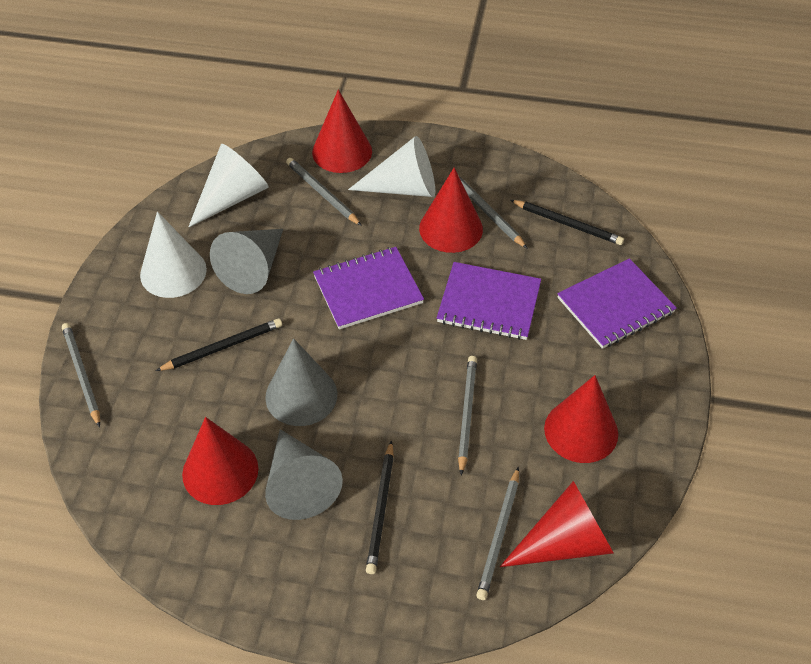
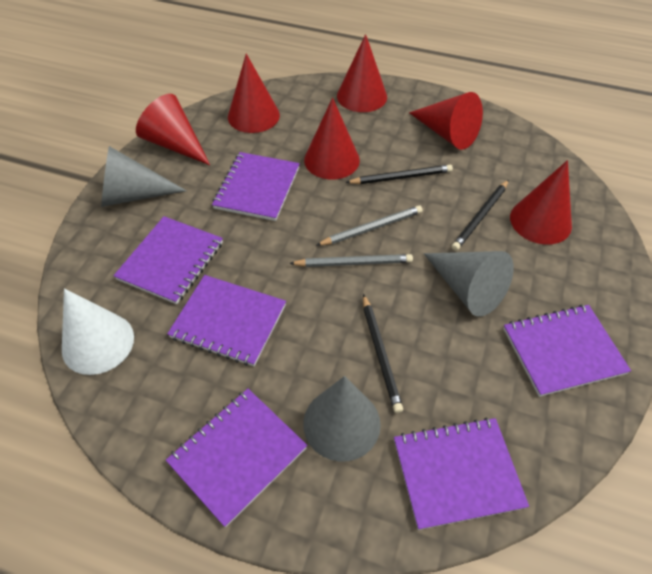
grey pencil: [62,323,100,427] [286,158,362,226] [458,175,528,249] [458,356,477,475] [476,467,519,600] = 5 -> [289,254,413,267] [316,206,423,246] = 2
purple notebook: [313,247,424,329] [437,262,541,340] [557,258,677,349] = 3 -> [113,216,223,304] [166,389,307,527] [167,275,286,366] [212,152,300,221] [394,418,529,530] [503,305,631,397] = 6
red cone: [182,417,258,505] [312,90,372,173] [419,167,483,253] [500,481,614,567] [544,375,618,463] = 5 -> [136,94,210,165] [228,54,280,133] [304,98,360,180] [337,34,387,112] [409,92,483,150] [510,160,572,245] = 6
white cone: [140,212,207,298] [188,144,269,227] [348,136,435,197] = 3 -> [62,288,134,375] = 1

